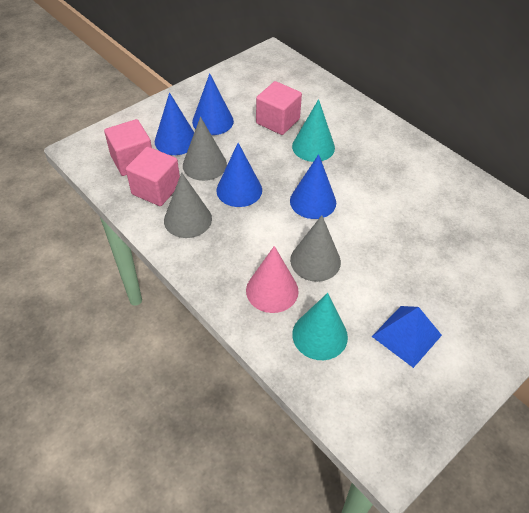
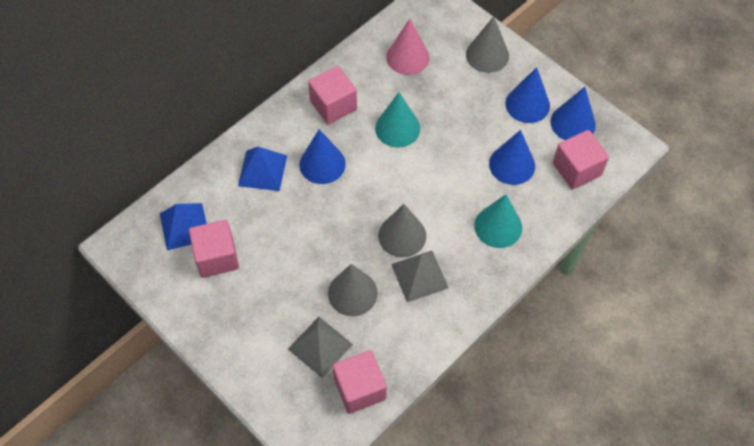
blue pyramid: [372,306,442,368] = 1 -> [160,203,207,250] [238,147,287,191] = 2
grey pyramid: none = 0 -> [288,317,353,378] [391,251,449,302] = 2
pink cube: [104,119,152,176] [126,147,180,206] [256,81,302,135] = 3 -> [189,220,239,278] [308,66,357,124] [333,350,387,414] [553,130,609,189] = 4

